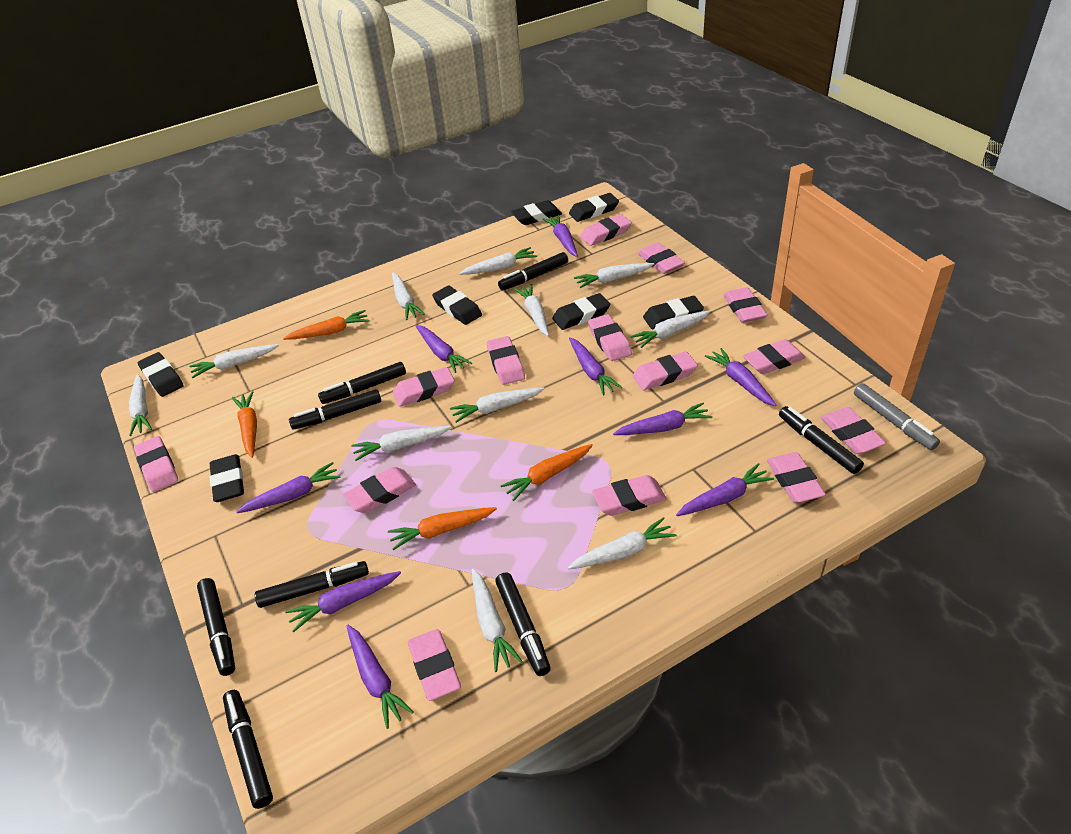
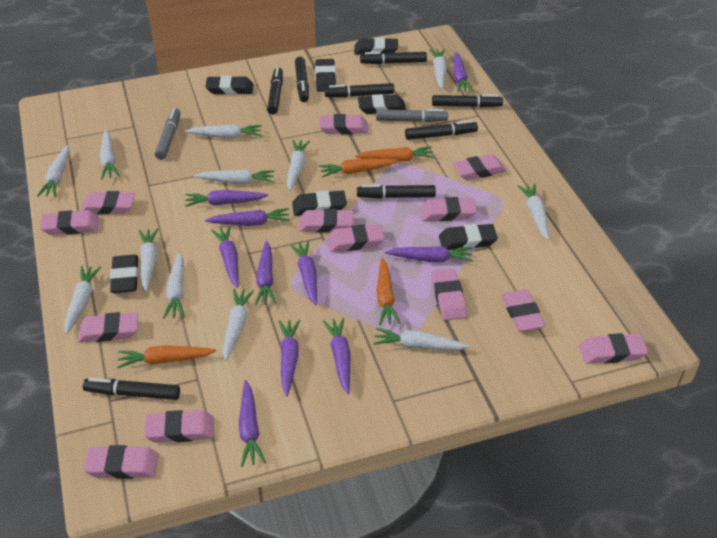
grey marker: [854,383,940,450] = 1 -> [155,108,181,160] [376,109,448,122] = 2
pink eraser: [134,436,178,492] [343,467,416,513] [393,367,455,407] [408,629,461,701] [487,336,525,385] [580,214,632,246] [588,314,632,361] [592,475,666,516] [633,351,698,390] [638,242,685,274] [723,287,767,323] [743,339,806,374] [767,452,826,503] [821,407,886,454] = 14 -> [40,210,99,235] [77,312,138,342] [81,191,135,214] [84,445,159,479] [144,410,214,443] [299,209,353,233] [319,114,368,135] [327,224,385,252] [421,197,477,221] [432,269,467,320] [453,154,506,180] [501,289,546,331] [579,333,648,364] = 13
purple carrot: [236,462,340,513] [285,571,401,633] [347,625,414,729] [415,325,472,373] [543,215,578,257] [569,338,622,395] [613,403,712,435] [676,463,774,516] [705,348,777,406] = 9 -> [185,190,268,207] [205,208,290,226] [211,226,239,288] [239,380,266,467] [255,240,276,305] [279,319,300,396] [289,241,317,305] [323,318,351,394] [385,246,473,262] [453,52,474,92] = 10
white carrot: [129,374,152,436] [189,344,279,378] [352,426,451,461] [392,273,425,320] [450,387,544,423] [459,247,537,275] [472,569,523,672] [514,284,549,336] [568,517,677,570] [574,263,654,288] [630,311,711,348] = 11 -> [37,145,69,197] [64,266,101,334] [100,130,120,179] [139,228,158,291] [163,252,185,319] [185,124,262,138] [194,170,275,184] [223,289,254,361] [287,140,310,191] [373,328,470,350] [429,49,447,89] [517,183,549,240] = 12

